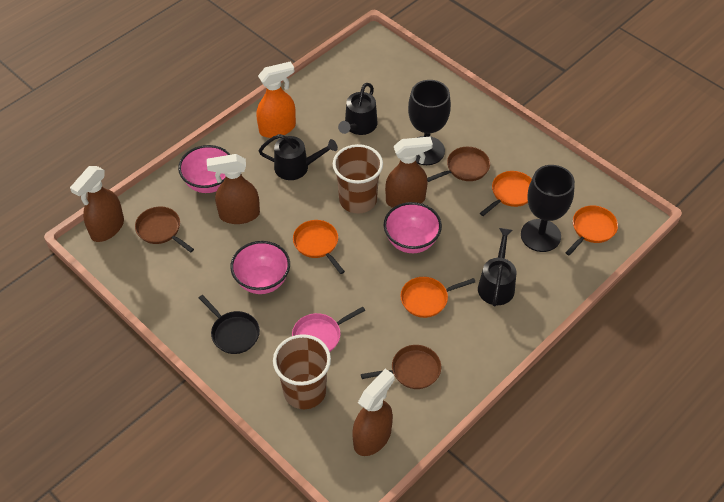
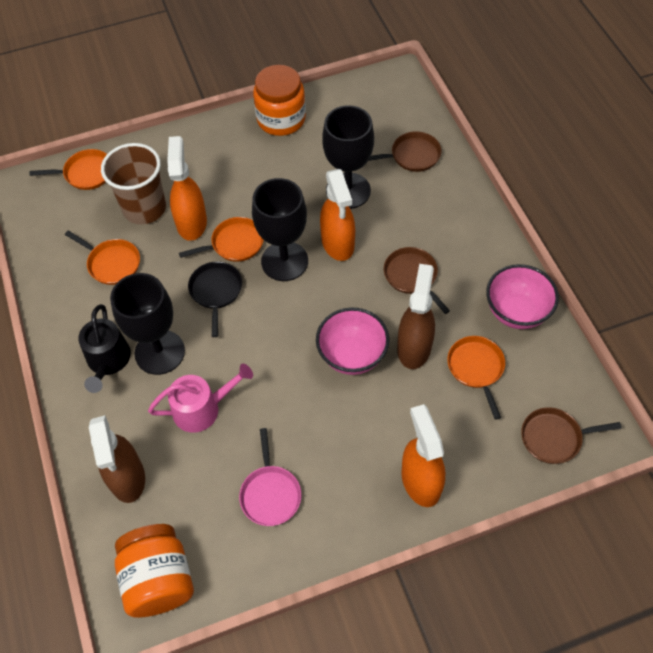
black goblet: [408,80,451,165] [521,165,575,252] = 2 -> [110,273,185,375] [252,178,308,281] [322,105,374,209] = 3
black watering can: [259,134,338,180] [338,83,378,135] [478,228,516,306] = 3 -> [78,304,131,393] = 1
brown cup: [273,334,331,409] [333,144,383,214] = 2 -> [101,143,166,224] = 1
brown spray bottle: [70,166,124,242] [207,154,260,224] [352,369,395,456] [385,137,433,208] = 4 -> [89,415,145,503] [397,264,435,369] = 2
orange jar: none = 0 -> [115,524,194,618] [253,65,306,136] = 2
orange spray bottle: [256,61,296,138] = 1 -> [167,136,207,241] [320,169,355,261] [401,404,445,507] = 3
pink bowl: [178,145,231,193] [230,241,290,294] [384,202,442,253] = 3 -> [316,308,389,375] [486,264,559,329] = 2
pink watering can: none = 0 -> [148,364,253,433] = 1

